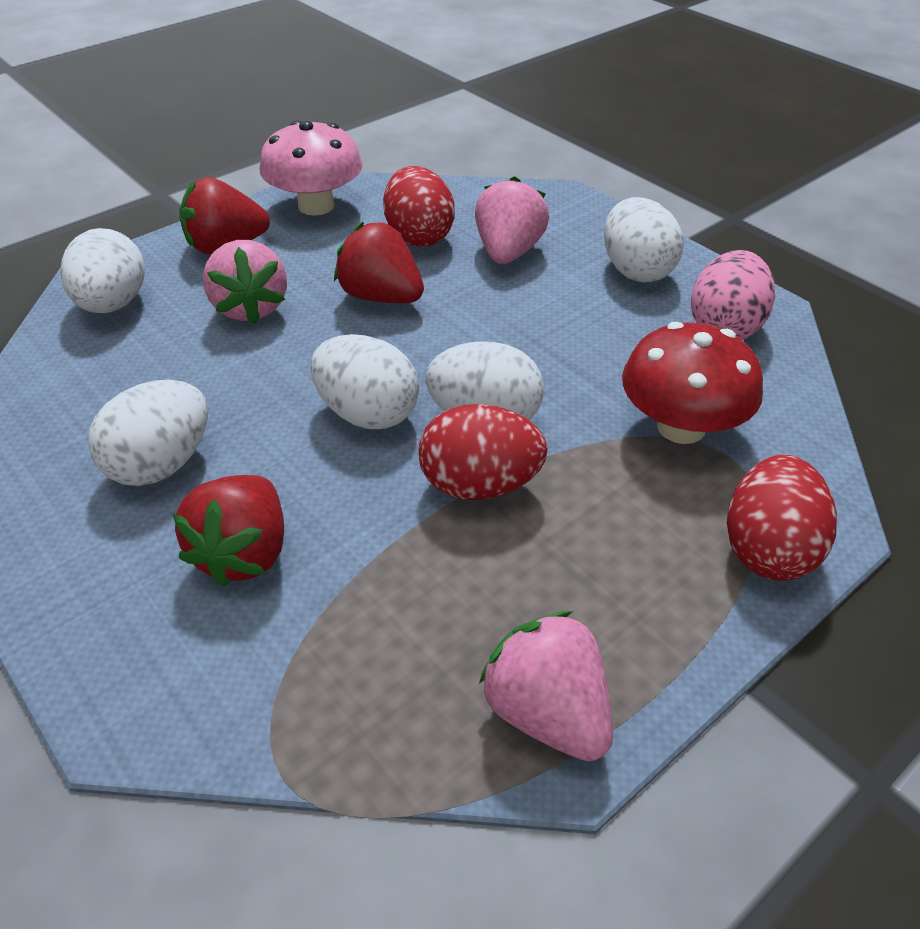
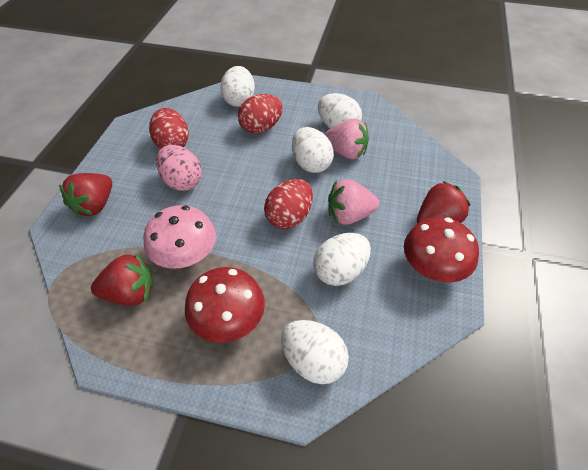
pink strawberry: [203,240,287,324] [475,176,549,264] [479,611,613,761] = 3 -> [324,118,369,159] [328,179,380,225] = 2
red mushroom: [622,322,763,444] = 1 -> [185,267,265,343] [404,217,479,283] = 2

